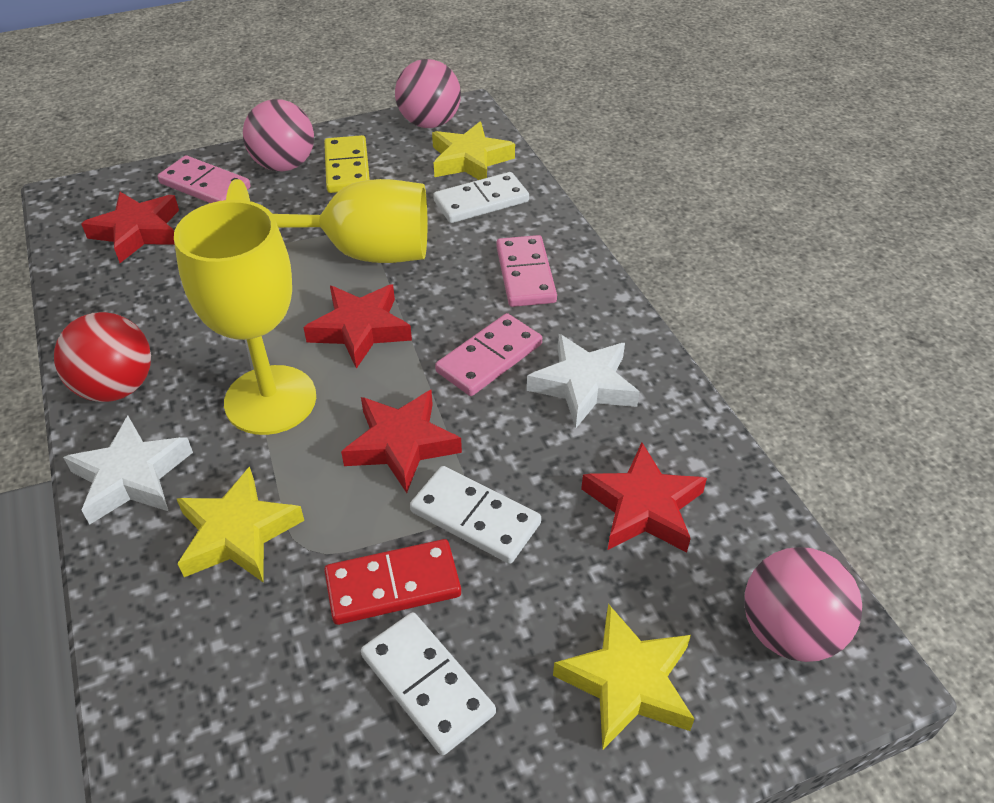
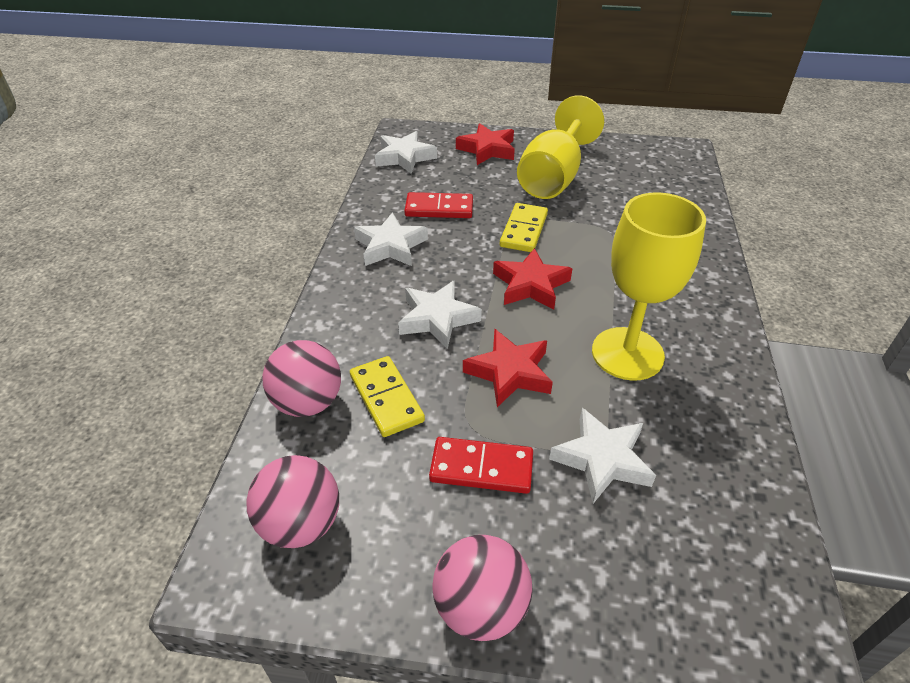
pink domino: [158,155,251,203] [435,313,542,396] [496,235,557,307] = 3 -> none = 0
red ball: [54,312,151,402] = 1 -> none = 0
red domino: [324,539,461,625] = 1 -> [404,192,473,218] [429,437,533,494] = 2
red star: [81,192,179,263] [303,284,412,369] [341,390,462,493] [581,443,707,552] = 4 -> [456,123,515,165] [463,329,553,407] [493,248,573,309] = 3
white domino: [361,612,496,755] [410,466,541,564] [433,172,529,223] = 3 -> none = 0
white star: [63,416,193,525] [527,334,640,428] = 2 -> [354,212,428,266] [375,131,437,174] [398,281,482,349] [549,408,656,504] = 4
yellow domino: [324,135,370,193] = 1 -> [350,356,425,437] [500,203,548,252] = 2
yellow star: [177,466,304,582] [432,122,515,180] [553,604,694,750] = 3 -> none = 0

